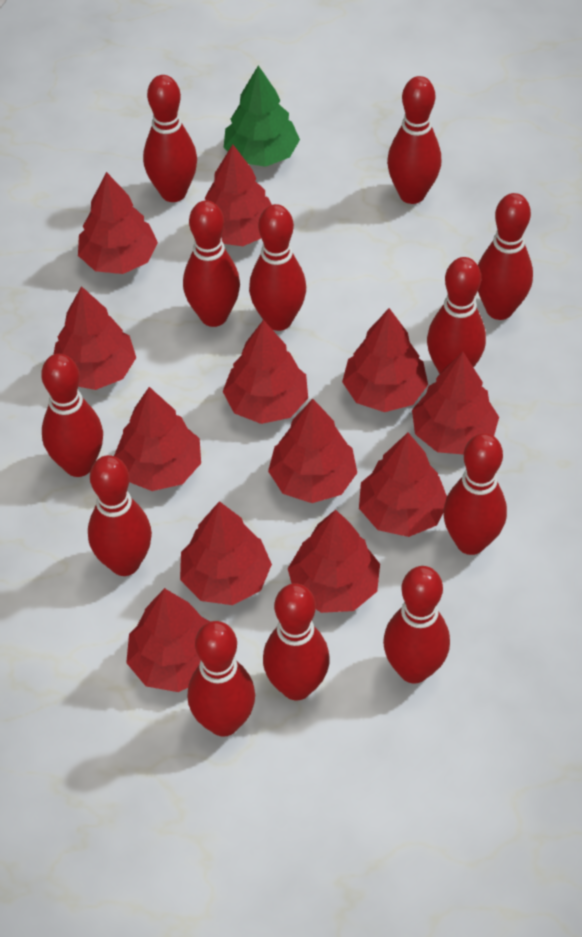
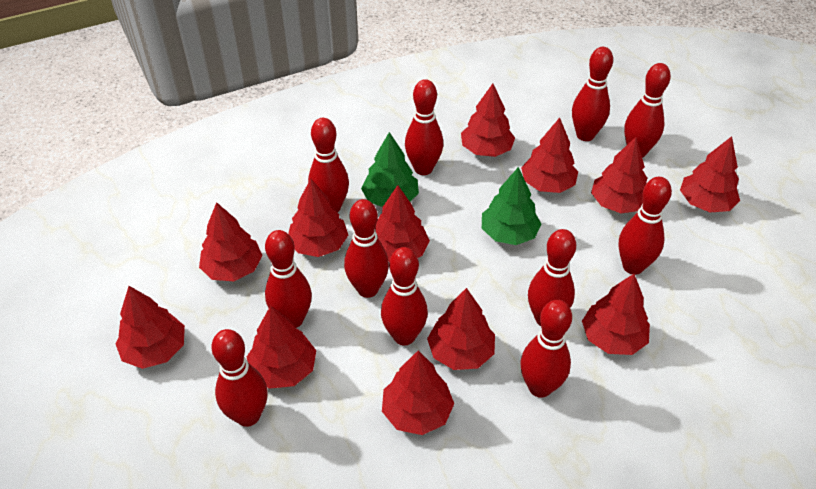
green tree: [224,65,300,167] = 1 -> [361,132,419,207] [482,167,541,245] = 2
red bowling pin: [41,354,103,477] [88,455,152,576] [143,75,197,202] [183,200,240,327] [187,621,255,737] [249,204,306,331] [263,583,330,700] [383,566,450,684] [387,76,441,204] [427,257,486,374] [443,433,507,555] [478,193,533,320] = 12 -> [212,329,268,427] [265,230,312,328] [308,118,349,213] [344,199,389,298] [381,247,428,345] [405,79,443,175] [520,300,572,398] [528,229,576,326] [572,47,613,141] [619,177,672,275] [624,63,671,158] = 11

